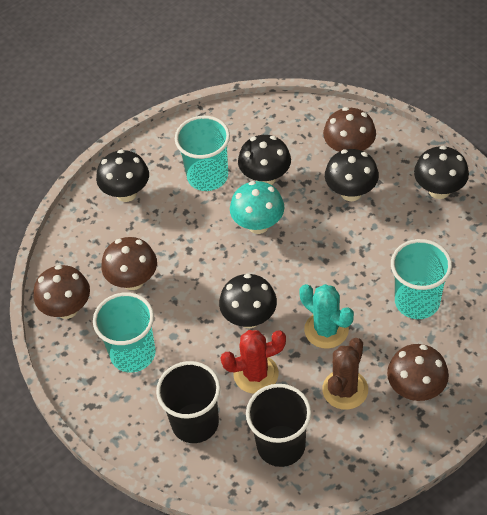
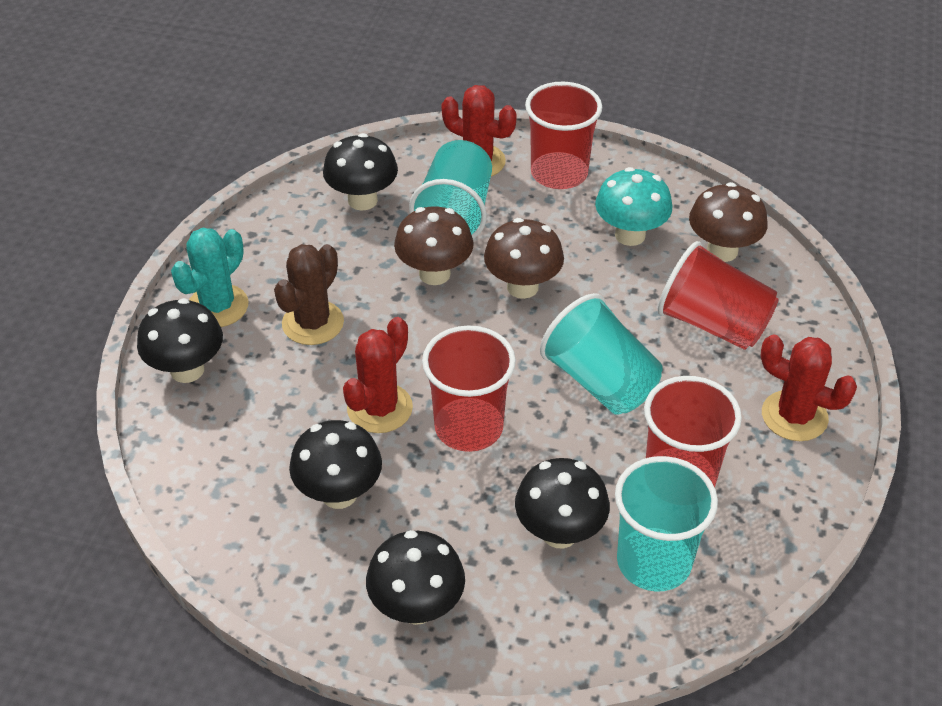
black cup: [156,361,220,443] [246,384,311,467] = 2 -> none = 0
brown mushroom: [33,265,90,319] [101,237,157,290] [323,107,376,152] [387,344,449,401] = 4 -> [394,206,474,285] [484,218,564,299] [689,182,768,262] = 3
red cactus: [221,330,286,394] = 1 -> [343,317,413,433] [441,85,517,176] [760,334,857,441] = 3
red cup: none = 0 -> [422,325,516,452] [525,82,602,189] [644,376,742,487] [658,241,779,350] = 4

